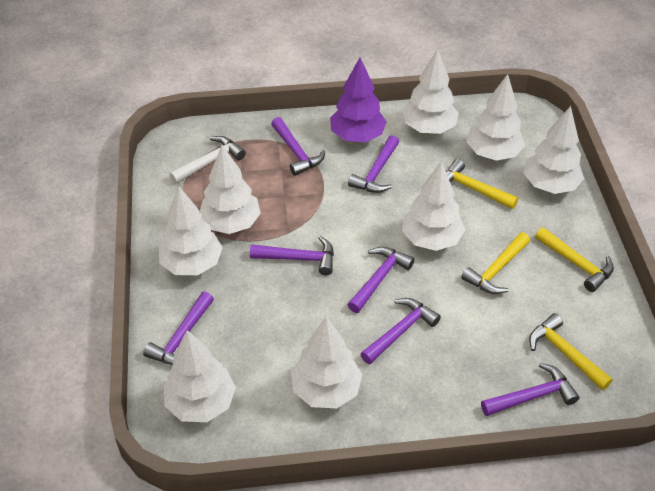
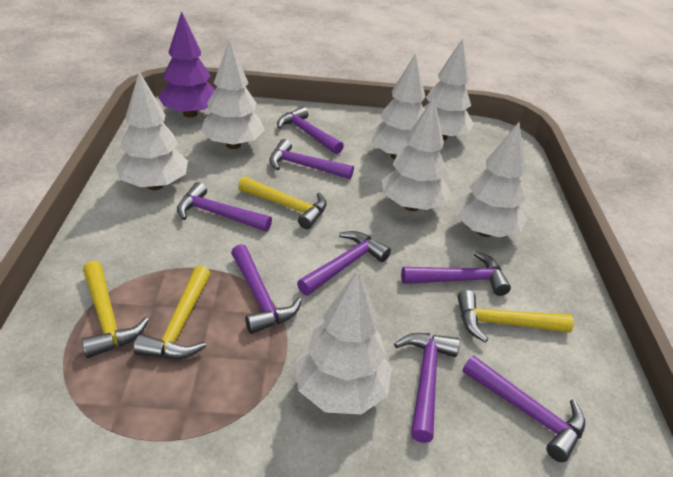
purple hammer: [143,292,214,365] [250,236,334,275] [271,117,325,176] [348,135,399,193] [348,247,415,313] [361,298,441,364] [481,363,580,416] = 7 -> [177,182,272,231] [231,244,302,334] [269,139,354,179] [277,106,344,154] [297,231,391,295] [394,333,460,443] [401,251,511,296] [462,355,585,462] = 8
white hammer: [169,136,246,184] = 1 -> none = 0
white tree: [159,186,223,275] [164,330,236,422] [200,145,261,234] [291,316,363,408] [402,49,459,134] [402,161,465,251] [467,74,525,161] [524,106,584,194] = 8 -> [116,72,188,190] [200,39,265,149] [295,269,392,414] [371,53,425,159] [381,98,450,211] [423,38,474,141] [456,122,527,237] = 7

